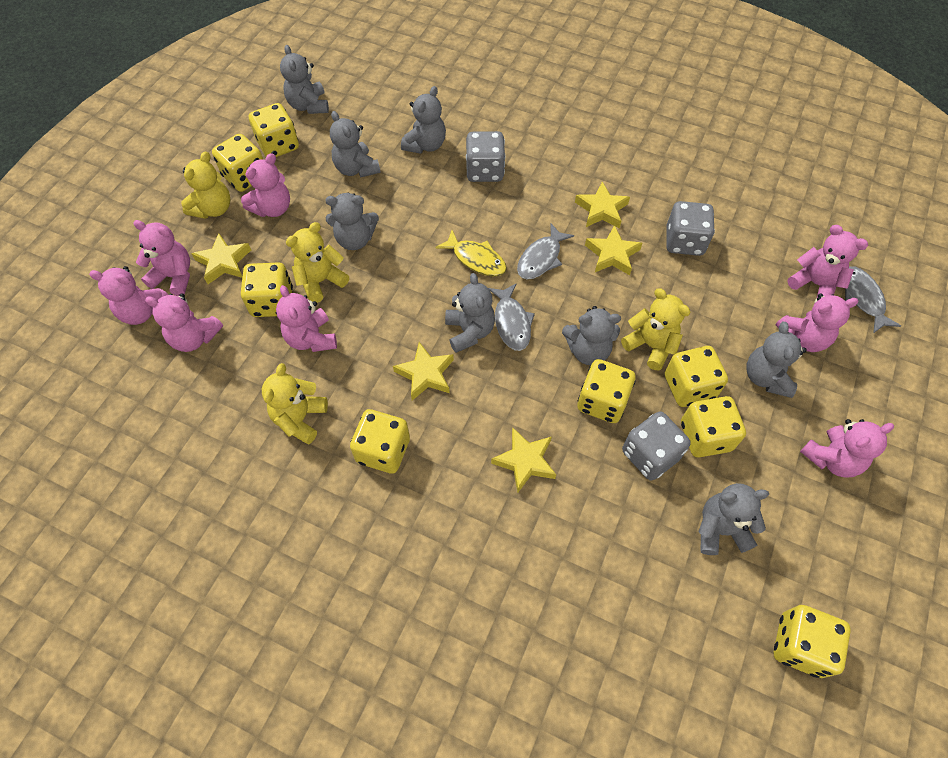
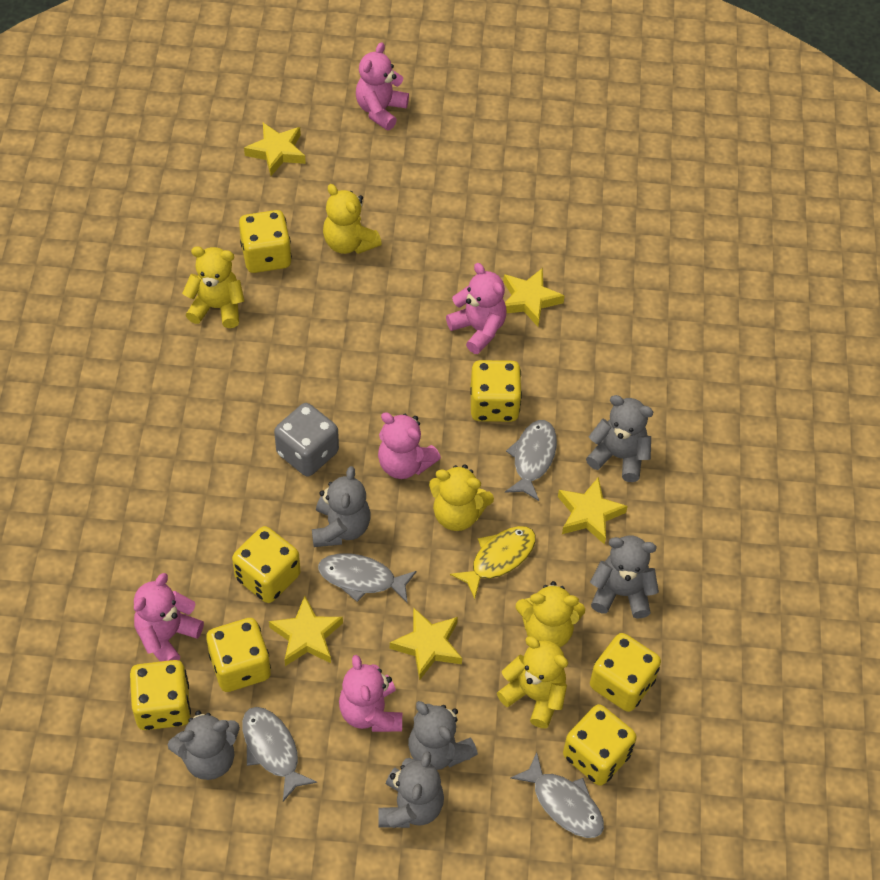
grey dice: [466,131,505,182] [622,411,691,480] [666,201,715,256] = 3 -> [274,403,339,476] = 1
grey fish: [488,283,535,351] [517,224,574,279] [845,266,901,333] = 3 -> [242,707,317,801] [318,553,417,603] [505,420,557,501] [510,752,604,838] = 4
grey teddy bear: [280,45,329,114] [325,193,379,250] [330,111,381,178] [401,86,446,154] [445,273,495,353] [562,306,621,365] [698,483,769,555] [747,322,807,398] = 8 -> [168,710,240,780] [312,466,370,547] [378,751,444,828] [408,701,478,770] [586,395,653,482] [590,536,659,619] = 6
pink teddy bear: [89,266,169,325] [133,220,190,296] [145,293,223,352] [241,153,290,217] [276,285,337,352] [776,293,859,352] [787,225,868,298] [800,419,894,478] = 8 -> [134,573,204,662] [339,655,402,732] [356,42,409,130] [378,412,441,479] [446,263,507,354] = 5
yellow dice: [212,134,263,192] [241,262,293,317] [249,103,299,157] [350,409,410,474] [577,359,635,423] [665,346,728,407] [681,396,746,457] [774,605,851,678] = 8 -> [130,660,191,730] [206,618,271,692] [232,526,300,603] [239,210,292,273] [470,360,522,422] [563,704,637,786] [590,633,661,712] = 7
yellow teddy bear: [181,151,230,219] [262,363,328,444] [286,222,349,303] [621,288,690,370] = 4 -> [182,246,244,328] [323,184,382,254] [429,464,494,531] [497,636,568,728] [515,581,585,647] = 5

